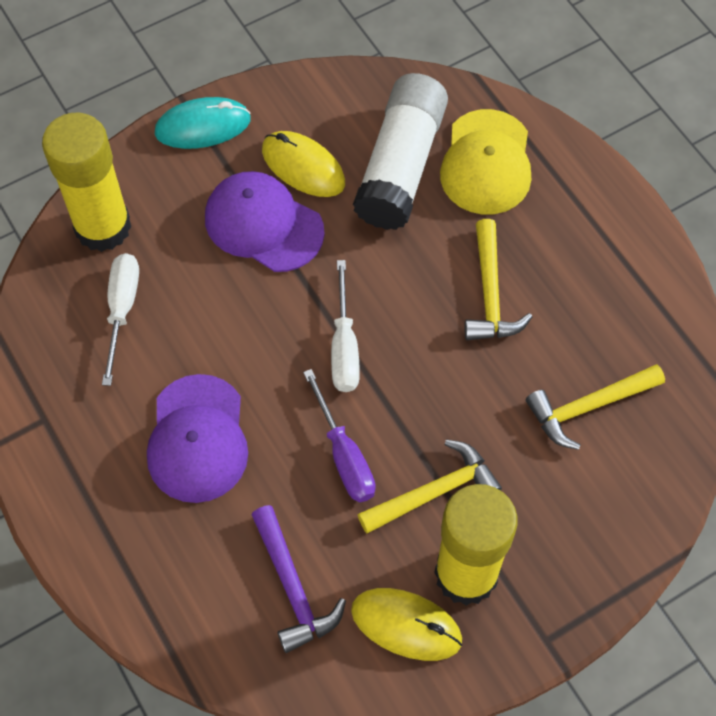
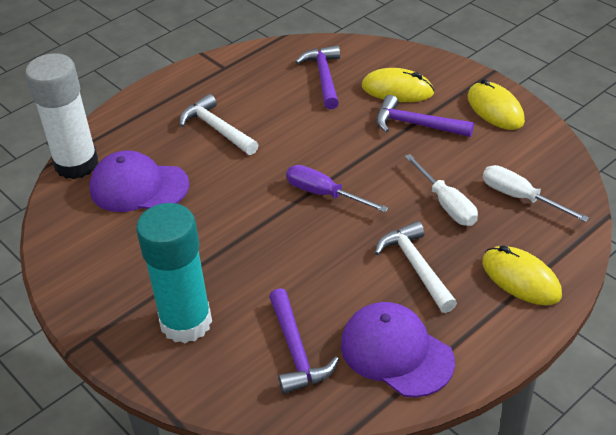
purple hammer: [252,505,346,653] = 1 -> [269,288,339,394] [295,45,340,109] [376,95,474,137] = 3
turquoise glue stick: none = 0 -> [136,203,212,343] = 1
turquoise mouse: [155,97,251,149] = 1 -> none = 0
white hammer: none = 0 -> [180,94,258,155] [375,221,457,313] = 2
yellow cap: [440,109,531,215] = 1 -> none = 0
yellow glue stick: [42,113,131,252] [434,484,517,606] = 2 -> none = 0
yellow hammer: [357,439,502,534] [465,219,532,340] [526,364,665,450] = 3 -> none = 0
yellow mouse: [262,131,345,197] [351,588,462,661] = 2 -> [362,68,435,102] [468,79,525,130] [482,245,562,305] = 3

